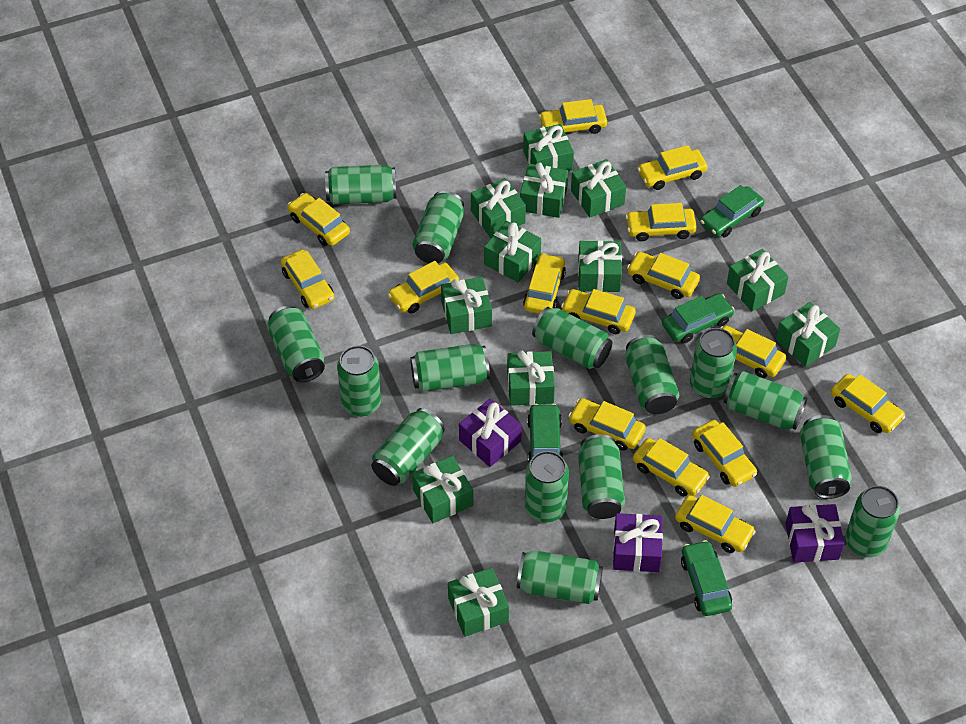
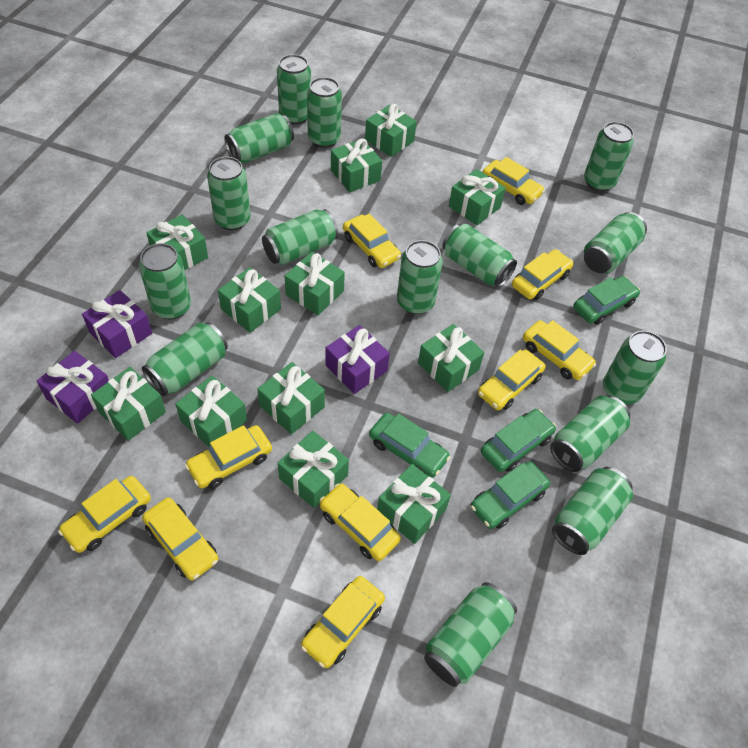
yellow car: [281,250,334,309] [288,193,350,246] [388,261,459,313] [523,253,566,314] [539,99,607,134] [561,289,636,334] [568,398,646,451] [625,203,697,241] [627,252,700,299] [633,438,710,496] [637,145,707,190] [675,495,756,553] [692,420,757,487] [721,326,786,378] [831,374,905,433] = 15 -> [58,476,151,553] [142,497,219,581] [185,425,272,489] [301,576,385,668] [319,483,401,561] [343,214,401,268] [478,350,546,410] [482,157,545,205] [512,249,573,300] [523,320,596,380] = 10

